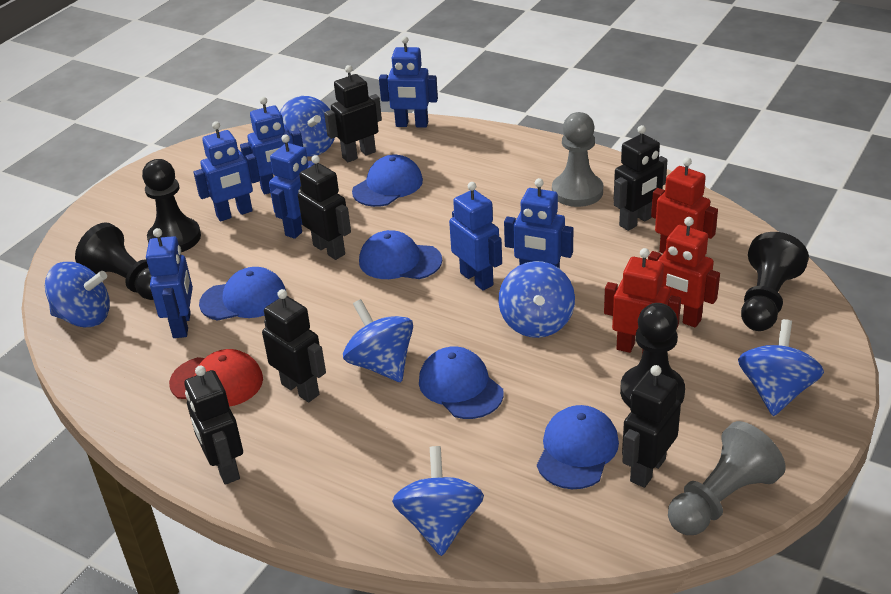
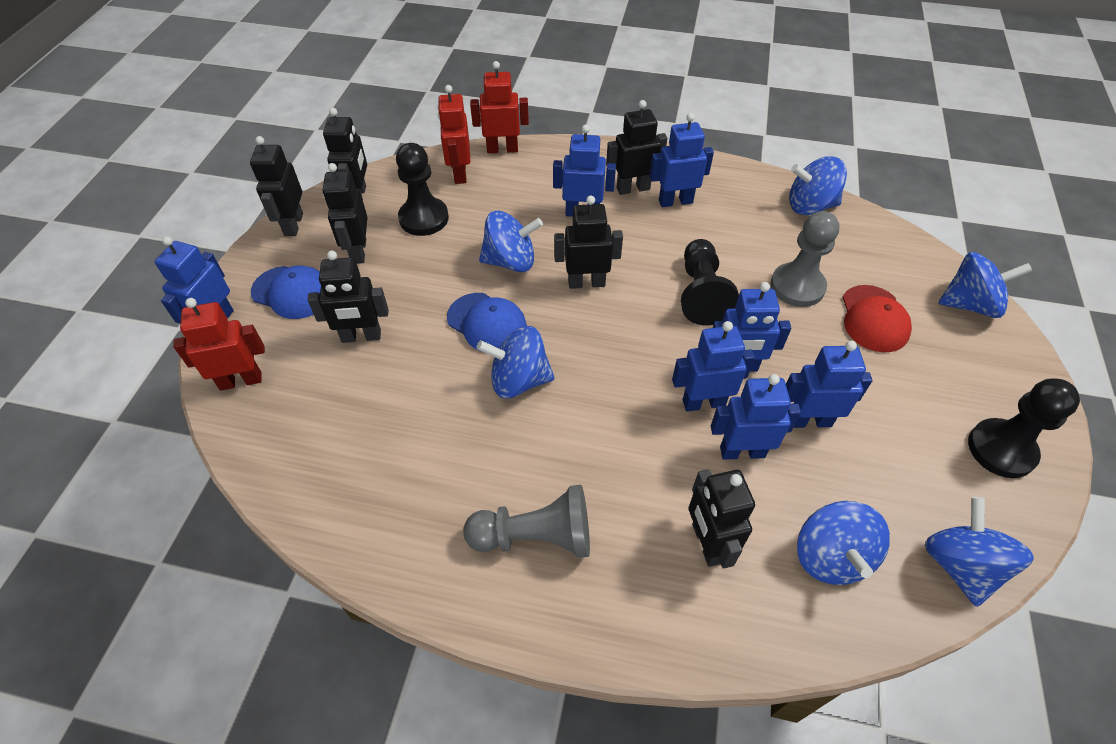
black pawn: [75,222,154,300] [142,159,201,252] [620,303,685,407] [741,232,809,331] = 4 -> [396,143,449,236] [681,239,739,326] [968,379,1080,478] = 3
black robot: [184,366,243,485] [262,289,326,402] [298,155,351,260] [324,65,382,162] [614,125,667,231] [622,365,681,488] = 6 -> [250,136,303,236] [308,251,389,343] [323,108,367,200] [323,163,367,264] [554,196,623,289] [606,100,667,195] [688,469,755,569] = 7
blue cap: [199,267,286,321] [352,155,423,207] [359,230,442,279] [419,346,504,419] [537,405,619,489] = 5 -> [251,266,321,319] [447,293,527,352] = 2

